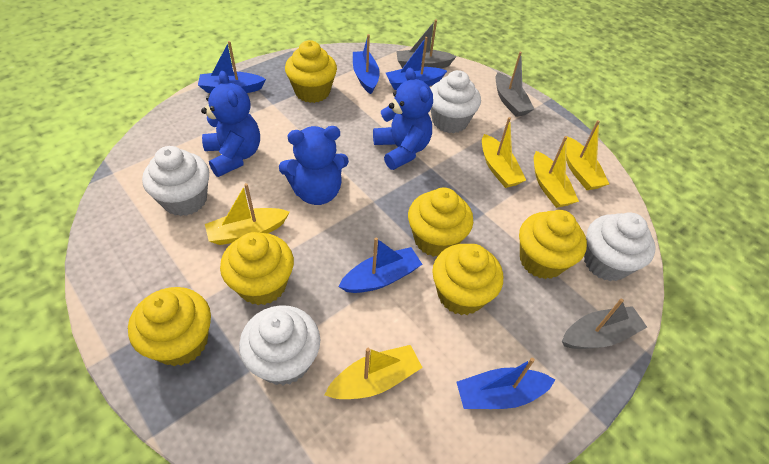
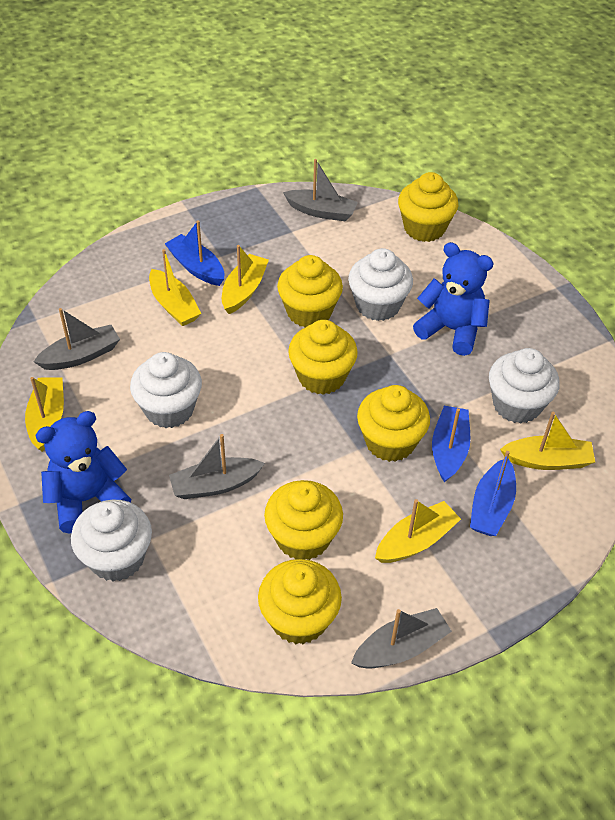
blue boat: [198,41,266,93] [338,237,422,293] [353,34,380,94] [386,37,447,90] [457,358,555,409] = 5 -> [165,220,225,286] [432,406,470,483] [470,451,516,536] = 3
blue teddy bear: [201,71,260,177] [279,126,349,205] [373,68,433,170] = 3 -> [35,411,131,534] [413,242,494,356] = 2
grey boat: [396,19,457,68] [495,52,534,117] [562,299,647,349] = 3 -> [34,308,120,370] [169,434,265,499] [283,159,358,221] [351,608,452,669] = 4

